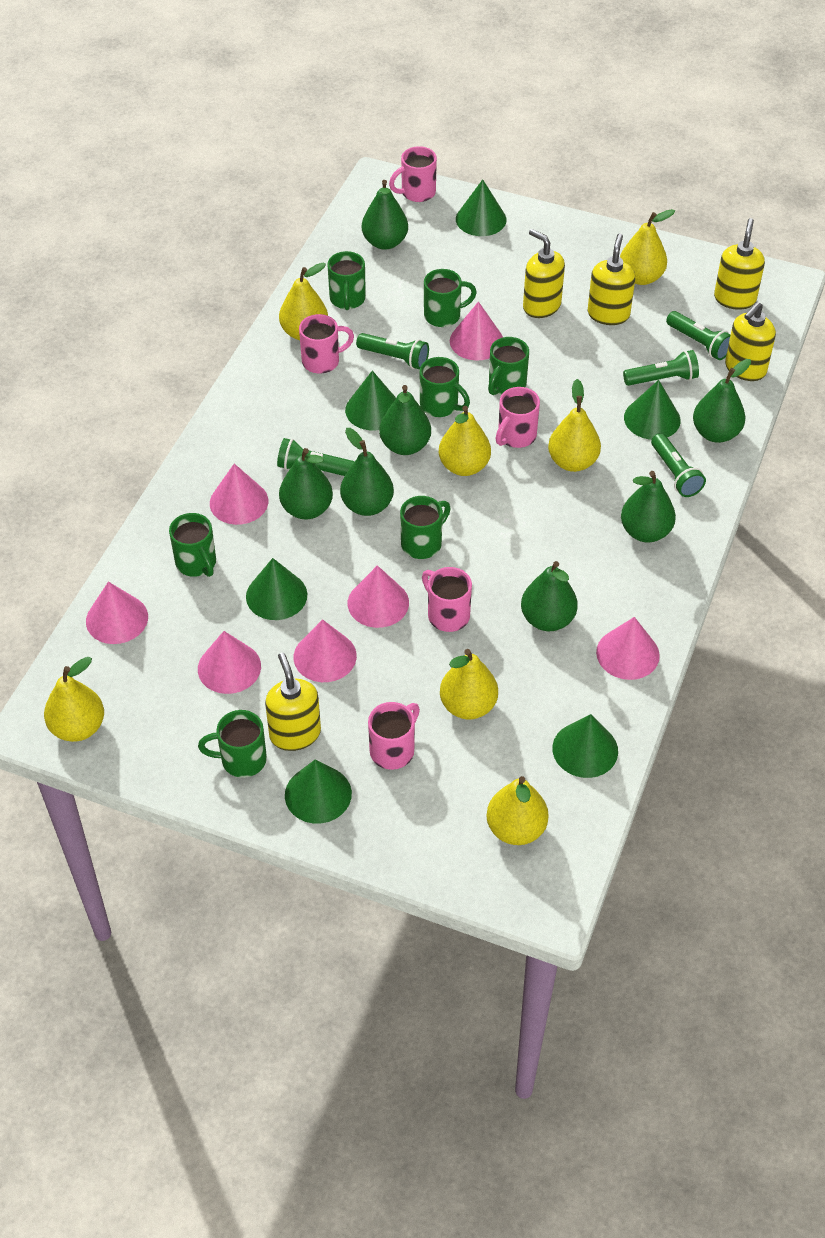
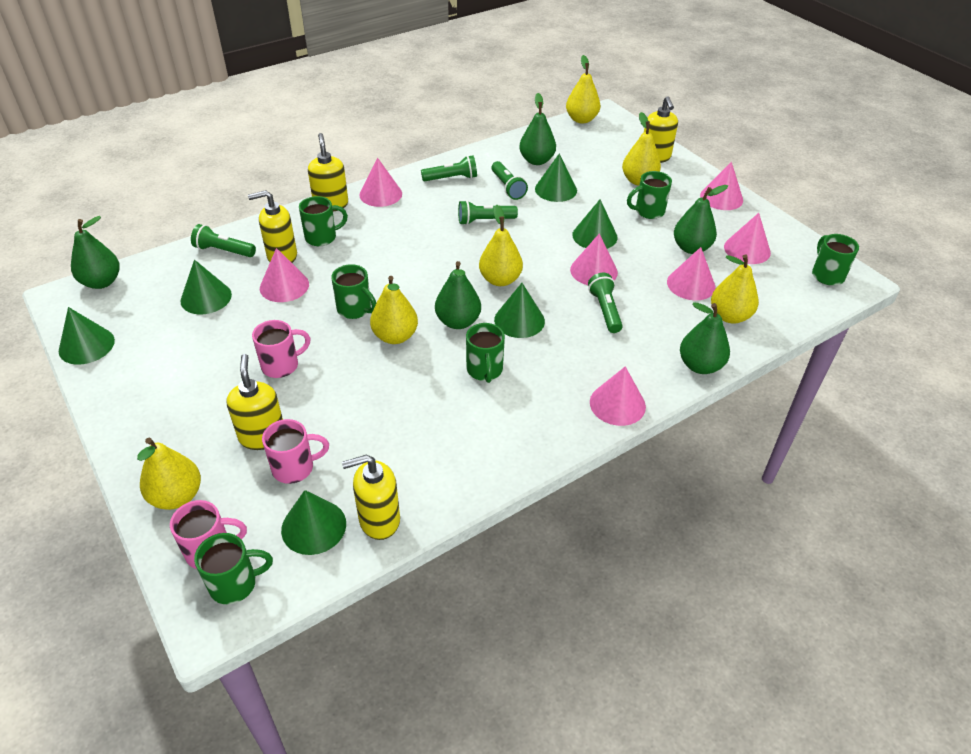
green mug: [169,513,216,577] [198,710,267,778] [327,251,366,310] [400,496,451,559] [420,357,470,417] [424,269,477,327] [488,337,529,395] = 7 -> [194,533,273,604] [299,196,348,246] [331,264,376,319] [466,323,505,383] [627,171,672,219] [812,234,859,286] = 6
green pear: [279,448,333,520] [340,428,394,516] [362,180,408,250] [379,385,431,455] [521,561,578,631] [621,471,676,542] [693,359,751,443] = 7 -> [71,216,120,289] [435,261,481,329] [519,93,556,165] [674,185,728,254] [680,302,730,374] = 5
pink mug: [299,314,354,374] [368,702,420,770] [389,146,437,202] [422,567,472,632] [496,387,540,448] = 5 -> [170,500,247,569] [252,320,311,378] [262,419,329,484] = 3
yellow pear: [44,657,104,742] [279,263,328,340] [439,406,491,476] [440,649,498,719] [486,776,549,845] [548,379,601,472] [620,209,675,285] = 7 -> [137,438,201,510] [370,276,418,344] [479,205,523,286] [566,55,601,124] [622,112,661,186] [711,254,759,324] = 6

